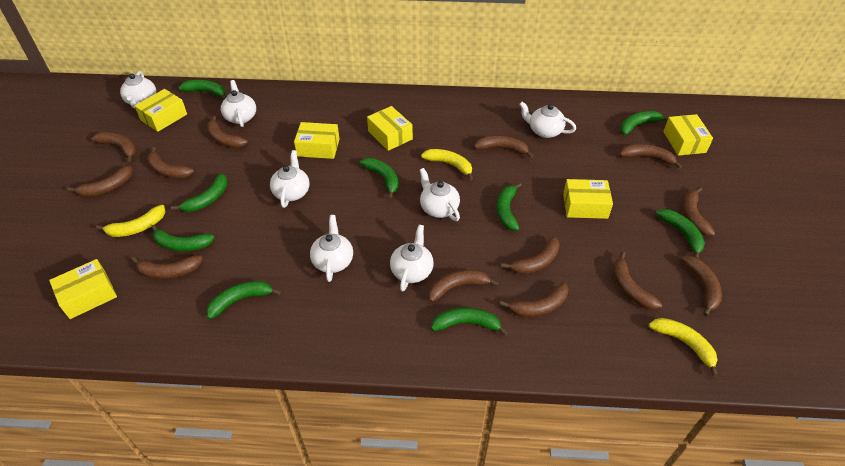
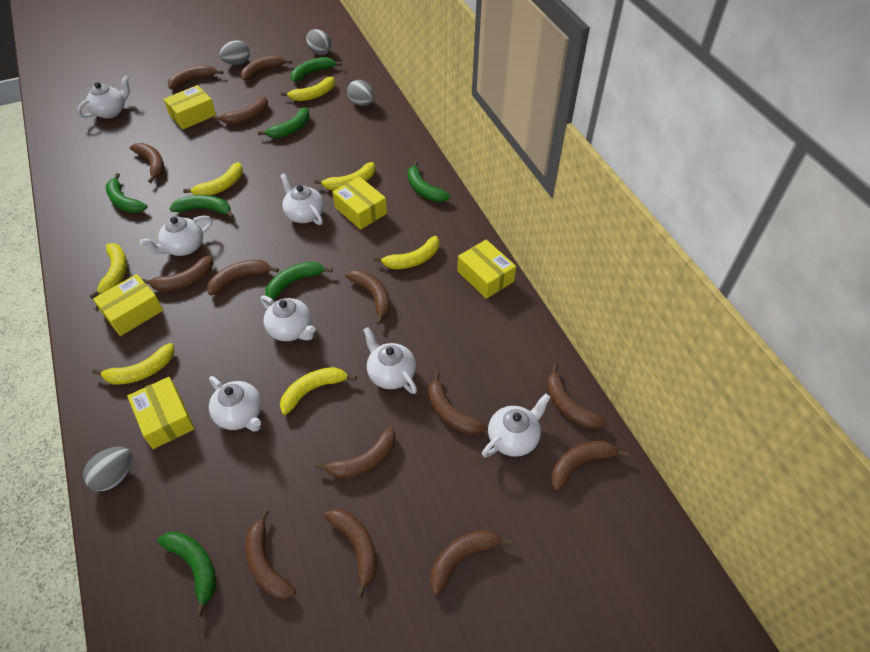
brown banana: [67,165,133,197] [91,132,136,162] [131,255,203,279] [147,147,194,178] [207,116,248,148] [428,270,499,302] [474,136,534,158] [500,282,568,317] [501,236,560,274] [613,252,662,310] [619,144,682,169] [681,256,722,316] [682,187,715,236] = 13 -> [130,143,164,183] [142,255,213,291] [168,65,223,89] [207,260,279,295] [213,97,268,124] [241,55,292,81] [245,509,296,599] [315,426,396,479] [324,509,377,598] [346,270,390,325] [428,371,487,435] [430,530,513,595] [547,364,607,429] [551,441,629,491] = 14
green banana: [151,225,215,252] [171,173,228,212] [179,80,226,100] [206,281,281,319] [359,158,399,199] [431,307,508,336] [497,183,522,231] [620,111,669,135] [655,209,705,259] = 9 -> [106,173,147,213] [157,531,216,617] [170,195,234,219] [258,107,310,138] [265,262,333,300] [291,57,342,82] [408,161,450,202] = 7
grey egg: none = 0 -> [83,447,133,491] [219,40,250,65] [306,29,332,55] [347,80,375,106] = 4
yellow banana: [96,205,165,237] [421,149,473,181] [649,318,718,377] = 3 -> [89,243,127,299] [93,343,175,384] [183,162,243,195] [280,367,357,415] [281,77,335,101] [314,162,375,191] [374,236,439,269] = 7
yellow box: [49,259,117,319] [134,89,187,132] [294,122,339,159] [367,106,413,151] [563,179,613,219] [663,114,713,156] = 6 -> [93,274,163,336] [127,377,195,449] [164,85,216,129] [333,176,387,230] [457,240,516,299] = 5

